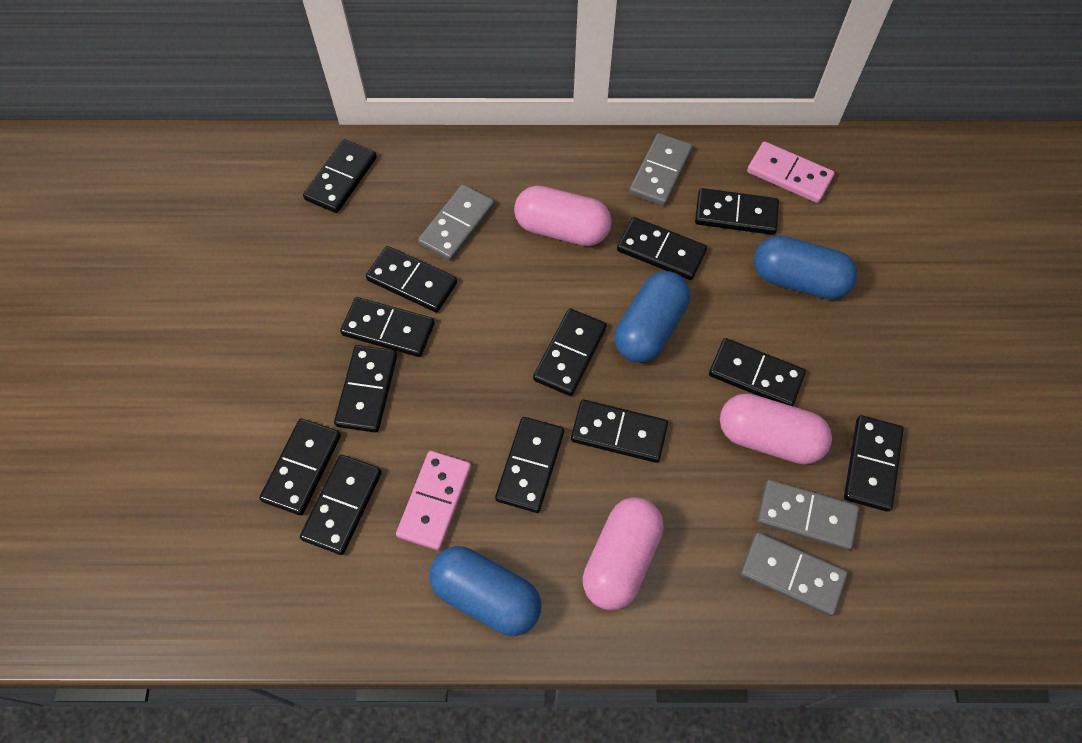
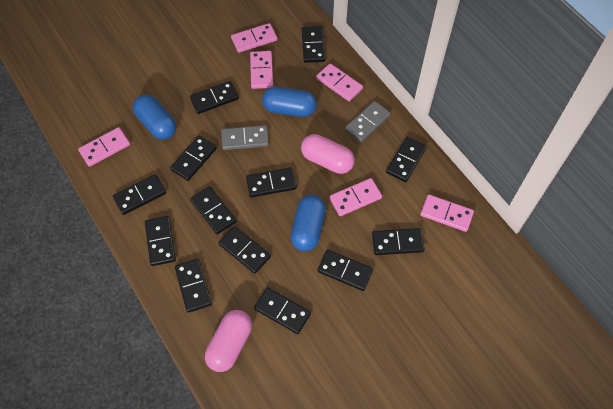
grey domino: [418,184,495,261] [629,133,693,206] [740,532,848,616] [757,479,859,551] = 4 -> [221,125,269,150] [345,101,391,142] = 2
pink capsule: [514,185,612,246] [583,497,664,610] [720,394,832,464] = 3 -> [205,310,252,372] [301,134,355,174] = 2
pink domino: [396,451,471,550] [747,141,835,203] = 2 -> [78,127,130,167] [231,23,277,53] [250,51,273,89] [316,63,363,101] [329,178,382,216] [420,194,474,232] = 6

